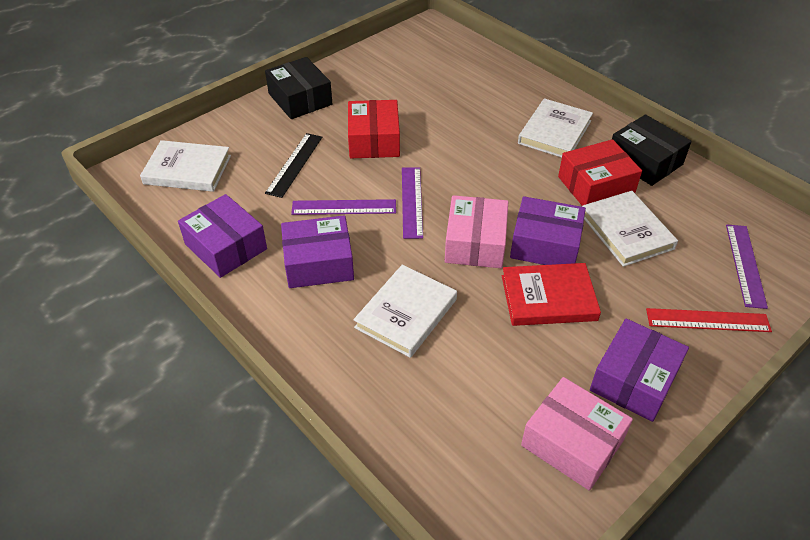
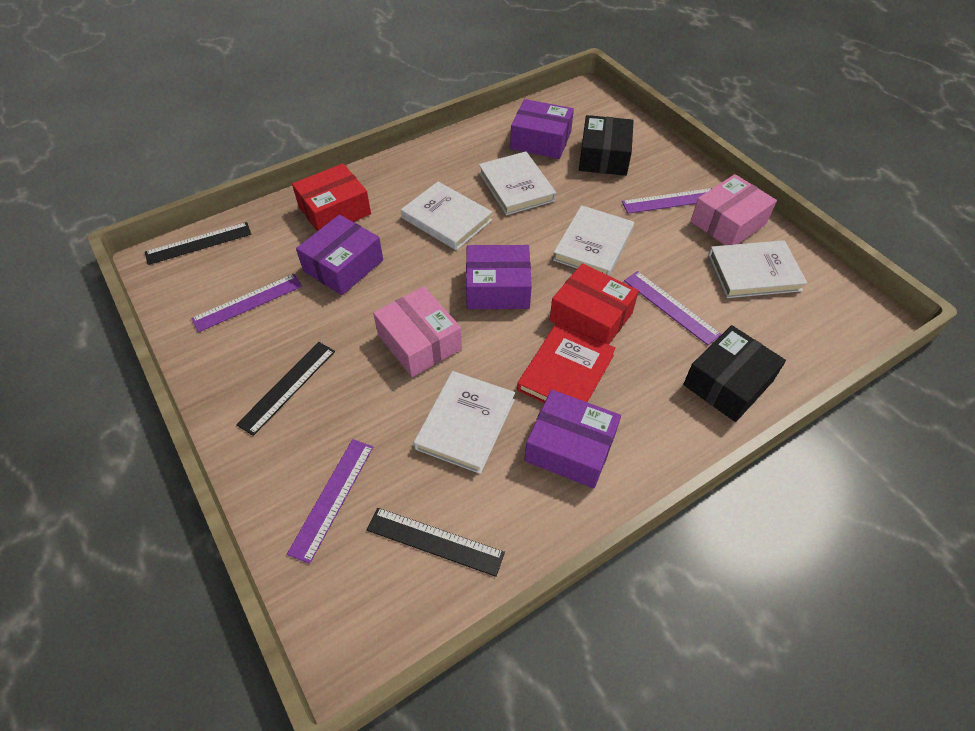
black ruler: [265,133,322,198] = 1 -> [145,222,251,265] [236,342,335,436] [367,508,505,577] = 3
purple ruler: [291,199,396,215] [402,167,423,239] [726,224,768,309] = 3 -> [191,274,302,332] [287,439,373,564] [622,188,712,214] [624,271,721,345] = 4
red ruler: [646,308,772,332] = 1 -> none = 0
white book: [140,140,231,192] [354,265,457,358] [518,98,593,158] [582,191,678,267] = 4 -> [401,182,492,250] [414,371,515,474] [479,151,556,215] [553,205,634,276] [708,240,807,298] = 5

